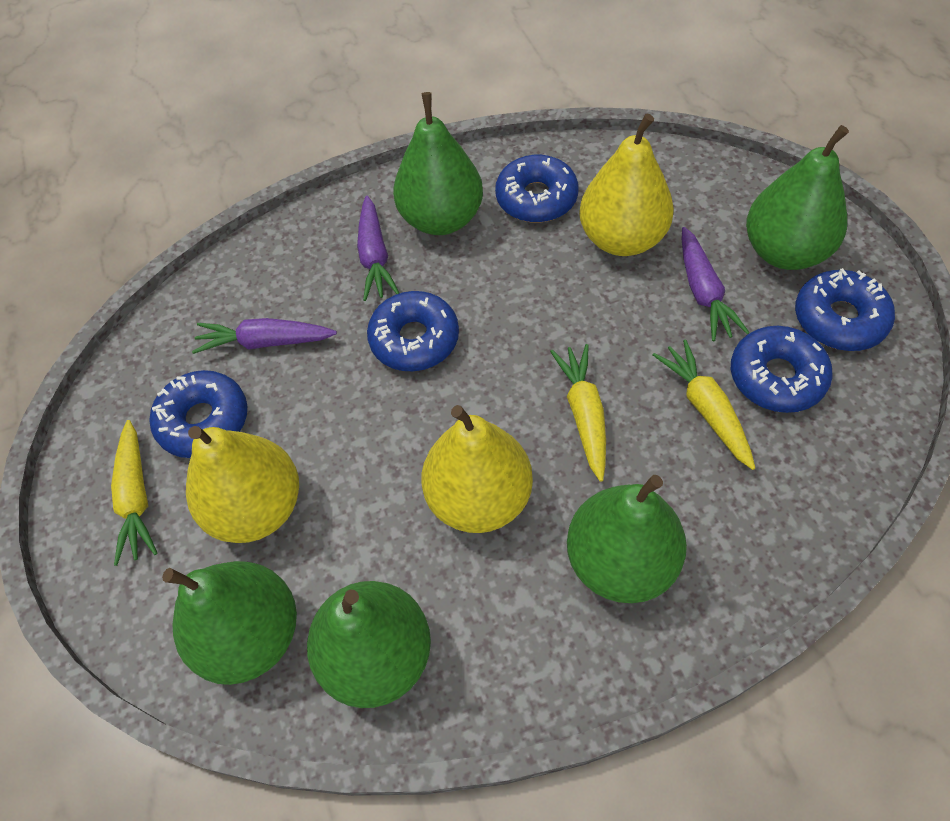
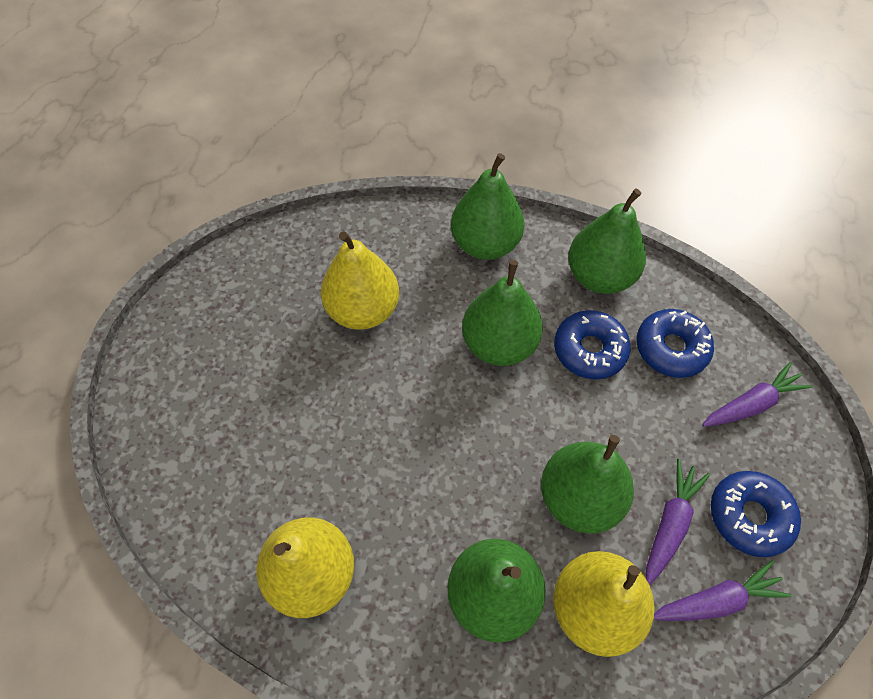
blue donut: [150,370,247,458] [367,291,459,371] [495,155,579,223] [731,326,833,413] [795,268,895,351] = 5 -> [554,310,631,379] [637,309,714,378] [711,471,801,557] = 3
yellow carrot: [111,420,158,566] [550,344,606,482] [653,339,755,470] = 3 -> none = 0

